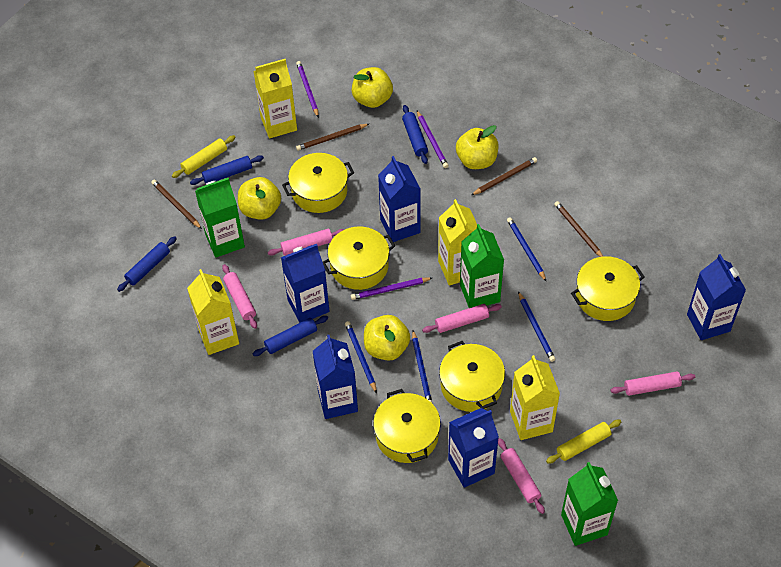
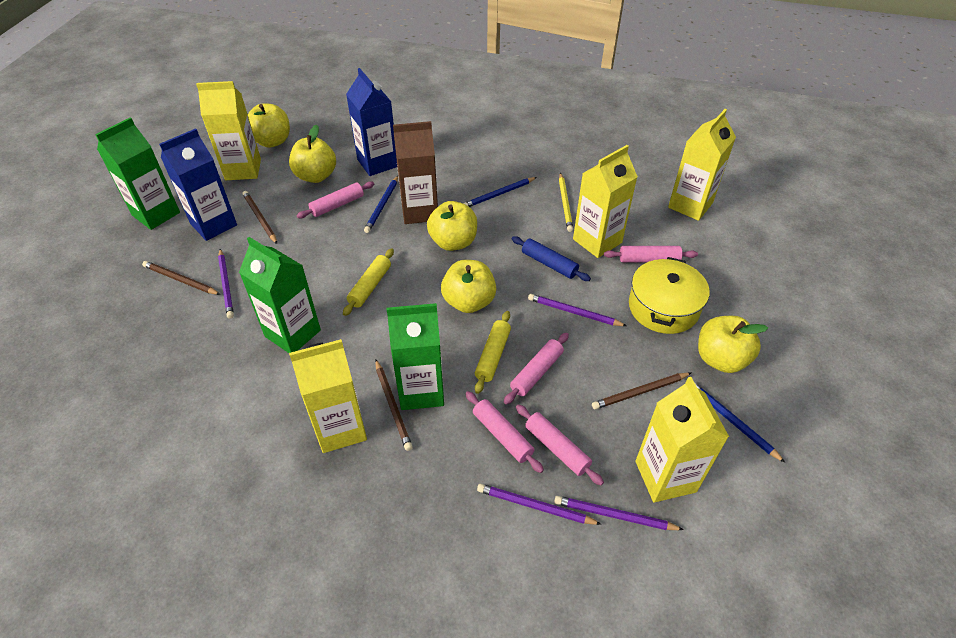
blue carton: [281,244,330,323] [313,334,358,419] [378,156,420,242] [448,408,499,488] [687,254,746,340] = 5 -> [159,128,237,241] [346,68,397,176] = 2
blue pencil: [345,321,377,393] [412,331,432,403] [507,217,546,281] [518,292,555,362] = 4 -> [364,176,398,233] [463,177,537,207] [694,382,785,463] = 3
blue rolling pin: [117,236,177,292] [190,155,264,185] [253,316,328,356] [402,105,428,164] = 4 -> [512,236,591,281] = 1
brown carton: none = 0 -> [393,121,438,224] = 1
purple pencil: [296,61,319,117] [351,277,432,300] [417,111,448,168] = 3 -> [218,249,234,319] [477,483,602,525] [528,294,627,326] [554,496,684,530] = 4
yellow apple: [238,177,281,220] [352,67,393,108] [364,315,410,361] [456,125,498,169] = 4 -> [248,103,290,148] [289,125,336,183] [427,201,477,251] [441,260,496,313] [698,316,768,373] = 5
yellow carton: [187,269,239,355] [253,59,297,138] [438,199,477,285] [510,355,560,440] = 4 -> [196,81,261,180] [289,339,367,453] [573,145,638,258] [635,377,729,503] [668,109,736,221] = 5
yellow pencil: none = 0 -> [559,173,573,232] = 1
yellow pot: [282,153,354,213] [323,227,395,290] [373,389,441,463] [439,341,505,412] [571,256,645,321] = 5 -> [629,257,710,334] = 1

